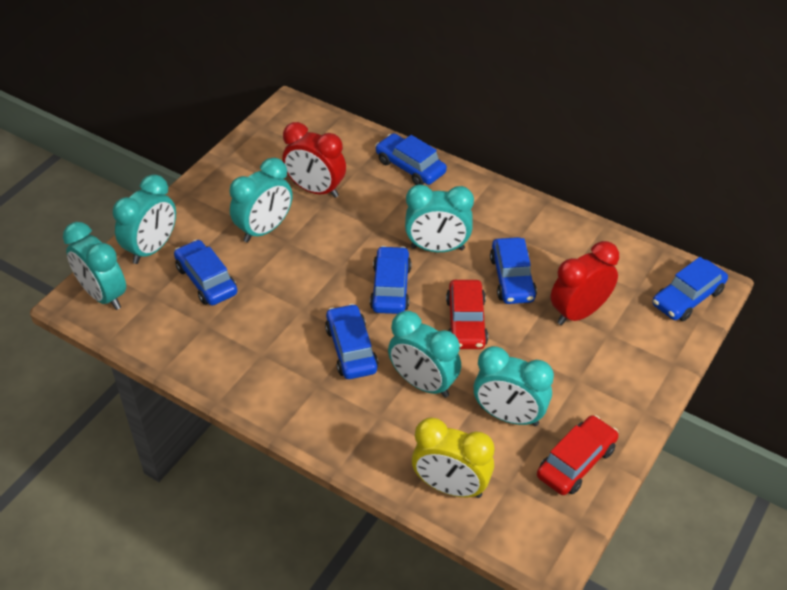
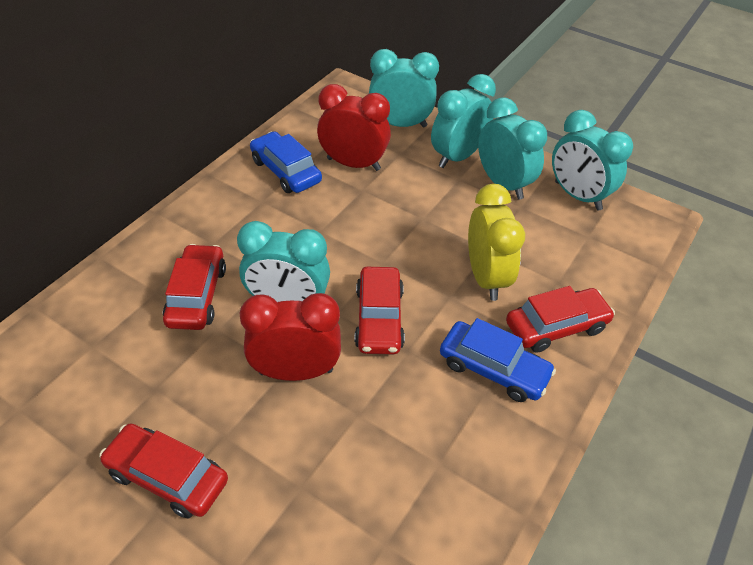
blue car: [174,240,237,306] [325,304,378,379] [370,246,412,314] [375,133,447,185] [490,237,537,304] [652,257,728,321] = 6 -> [250,131,322,193] [440,318,556,402] = 2
red car: [446,280,488,349] [537,415,619,495] = 2 -> [99,423,228,518] [163,244,226,330] [354,267,405,354] [506,286,615,353] = 4
turquoise clock: [63,222,126,310] [113,174,176,264] [229,158,292,242] [388,311,461,398] [405,184,474,252] [473,346,554,426] = 6 -> [237,221,330,302] [369,49,439,128] [431,74,496,168] [478,97,547,200] [552,110,633,211] = 5

